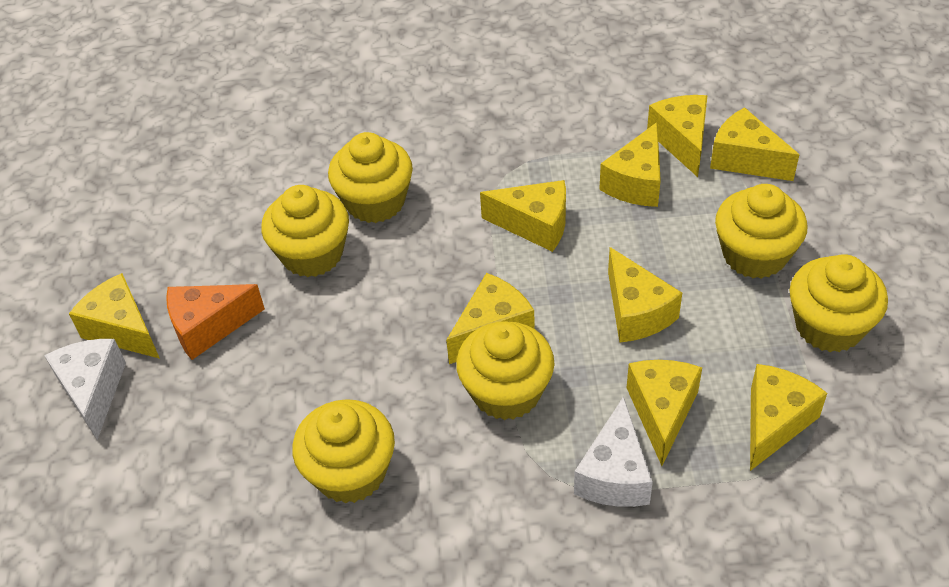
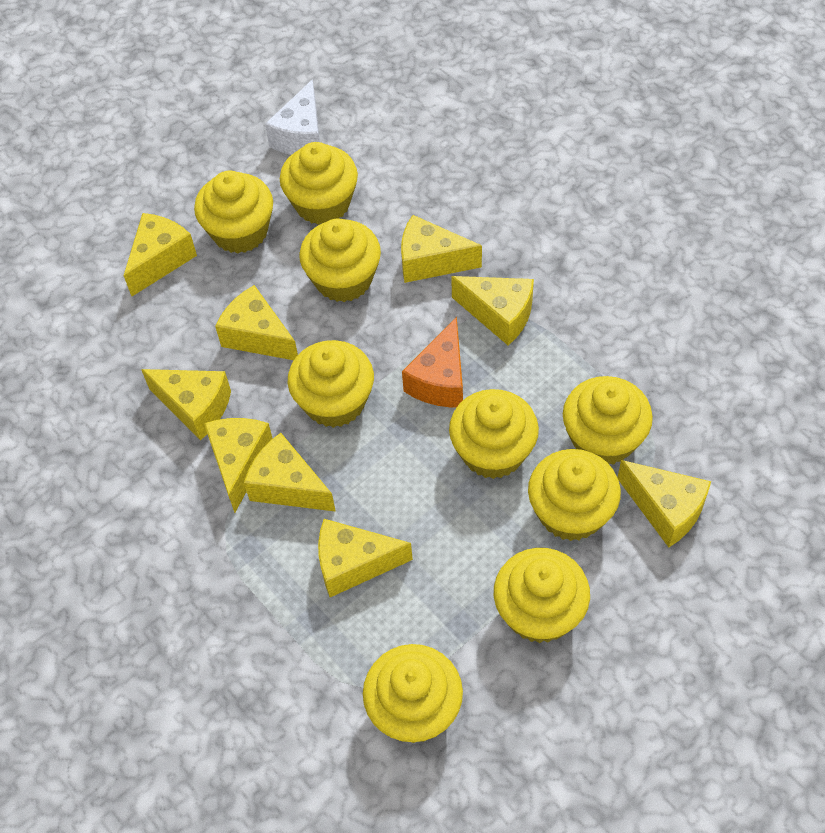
white cheese: [44,339,126,440] [574,396,653,507] = 2 -> [265,79,320,155] = 1
yellow cupcake: [261,185,349,277] [292,399,395,504] [328,132,413,223] [456,321,555,420] [715,184,807,279] [790,254,888,352] = 6 -> [194,171,273,253] [280,142,358,225] [288,340,374,428] [299,218,381,302] [363,644,463,743] [449,389,539,479] [494,548,590,643] [528,449,621,541] [563,376,653,465] = 9

